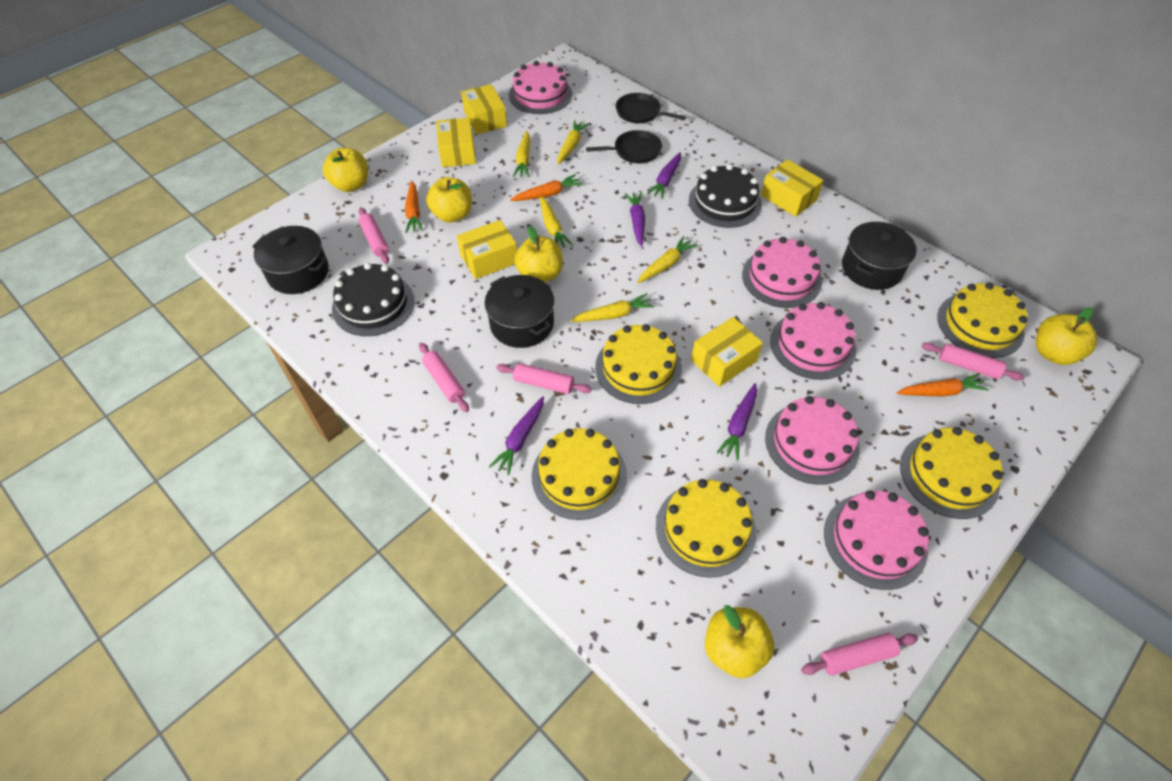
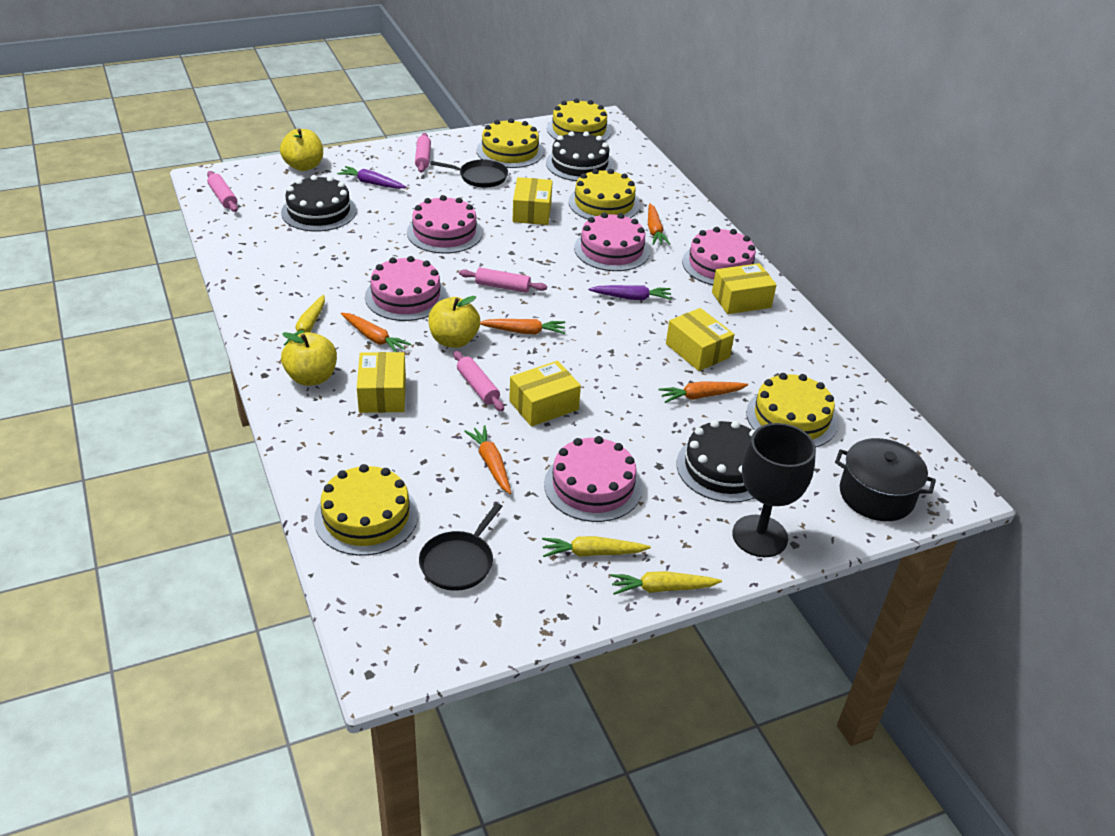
black cake: [332,263,414,336] [689,164,762,228] = 2 -> [281,175,357,231] [546,131,614,181] [677,420,755,503] = 3
black goblet: none = 0 -> [732,423,816,557] = 1
black pot: [252,226,329,294] [485,275,555,348] [842,222,917,290] = 3 -> [835,438,936,521] = 1
orange carrot: [405,180,424,233] [510,174,582,201] [896,373,989,397] = 3 -> [341,313,411,352] [464,425,511,494] [480,319,565,334] [648,203,670,245] [659,381,748,403] = 5
pink rolling pin: [358,207,389,264] [419,343,469,412] [496,363,592,394] [801,633,918,676] [922,342,1024,380] = 5 -> [207,171,238,212] [415,133,431,173] [454,351,504,411] [459,268,547,293] = 4
purple carrot: [489,396,544,475] [625,192,645,247] [647,152,681,199] [717,383,757,461] = 4 -> [337,166,406,189] [588,285,672,300] = 2
yellow apple: [323,148,368,192] [426,177,472,222] [514,226,563,282] [705,605,774,678] [1036,307,1097,365] = 5 -> [280,129,323,171] [281,332,337,386] [428,296,480,348] = 3
yellow carrot: [513,131,530,177] [540,196,573,248] [557,120,589,165] [570,293,654,322] [637,236,697,283] = 5 -> [284,295,325,345] [542,536,651,557] [610,571,722,595] = 3

